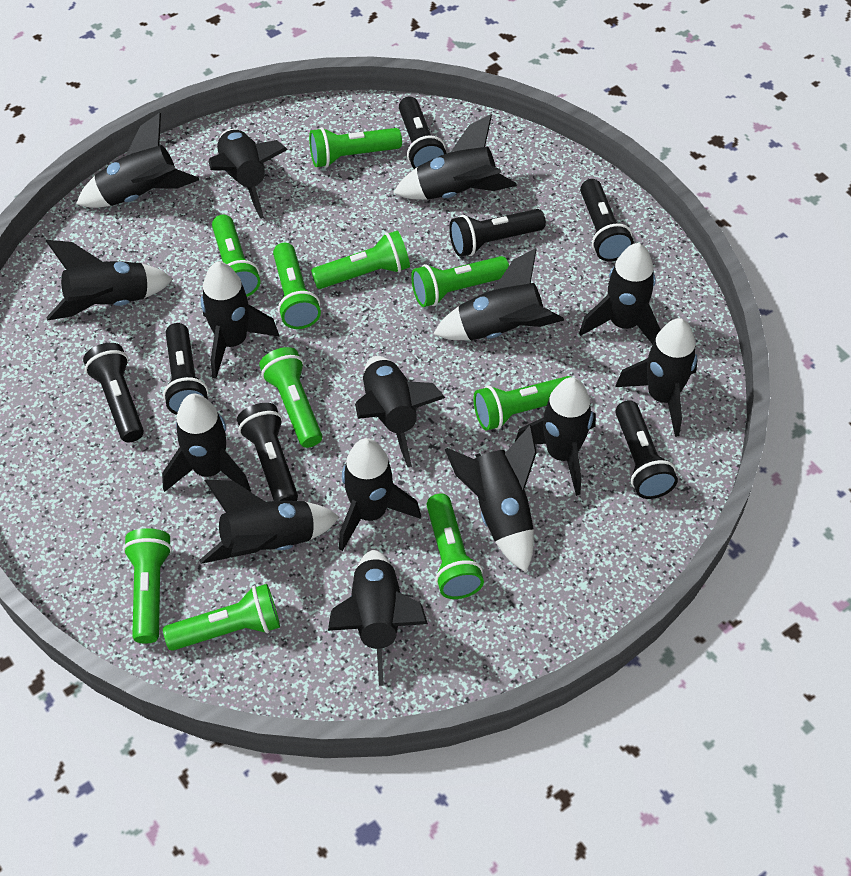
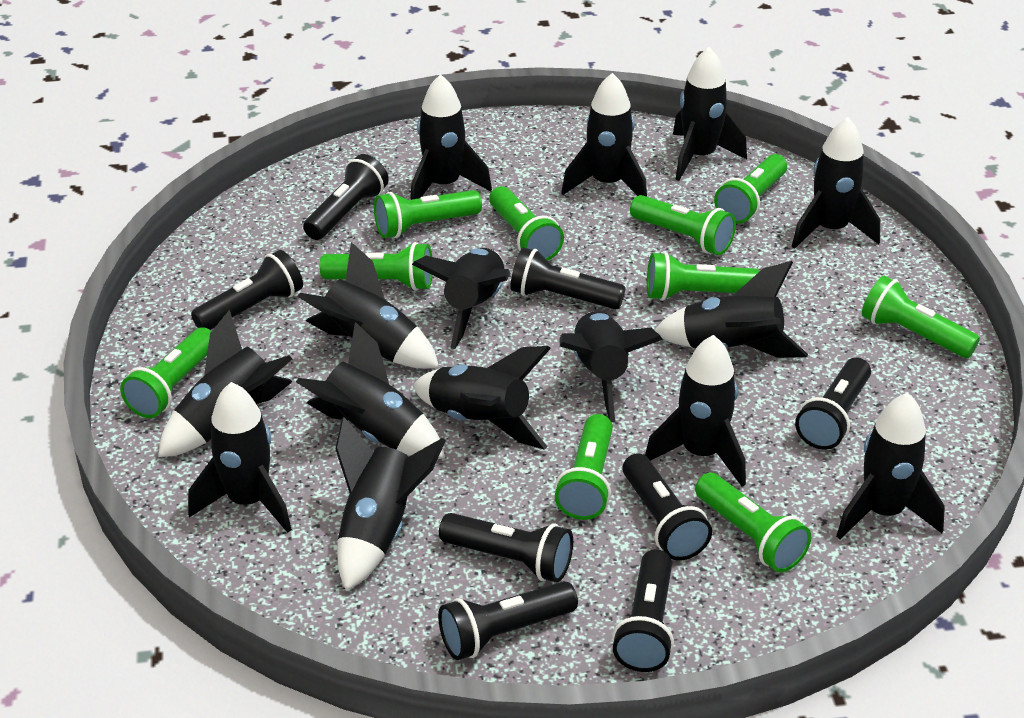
black flashlight: [83,343,144,442] [163,323,208,415] [237,403,298,501] [399,97,447,169] [449,209,546,257] [580,179,634,262] [615,400,678,499] = 7 -> [191,250,303,330] [303,154,389,240] [438,581,578,660] [439,513,573,582] [510,247,626,309] [612,549,674,672] [623,453,712,560] [795,358,871,450] = 8

